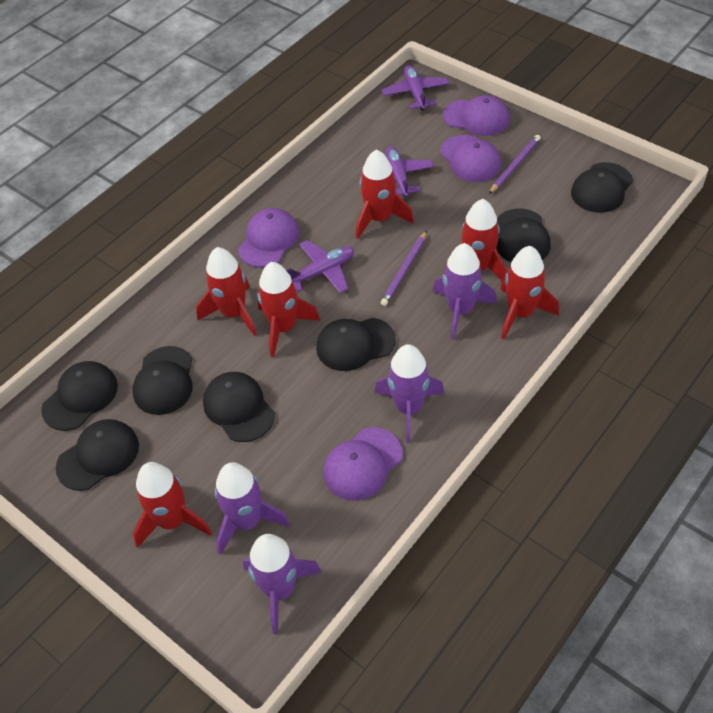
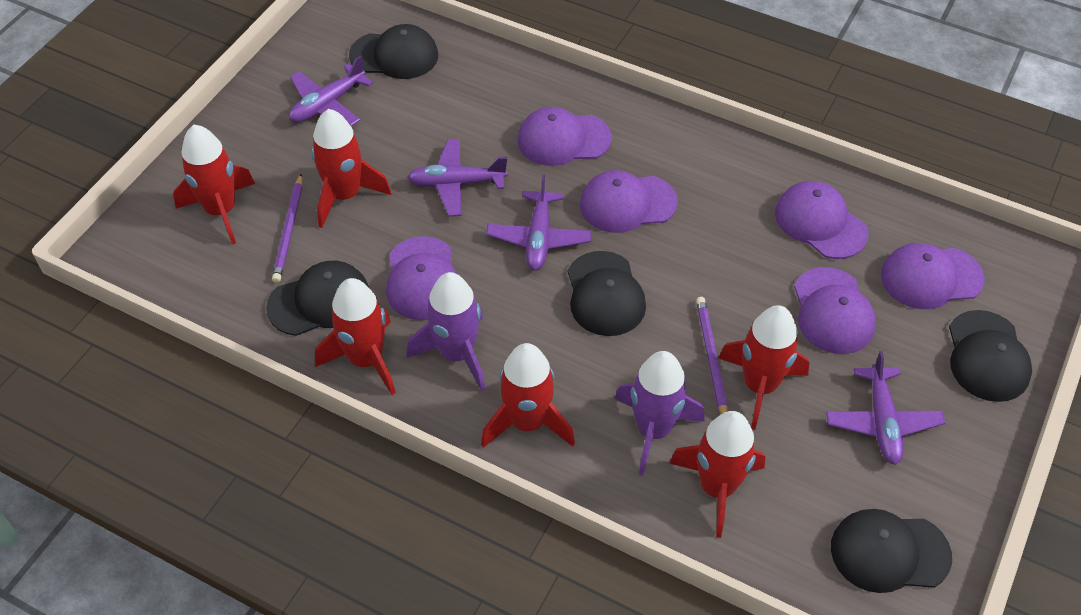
black cap: [41,361,118,431] [56,419,139,491] [132,346,193,415] [203,372,275,442] [316,318,396,371] [496,208,551,262] [571,162,633,213] = 7 -> [266,261,369,336] [349,24,438,79] [568,251,646,336] [831,509,952,593] [949,310,1032,402] = 5
purple cap: [238,208,299,267] [323,427,403,501] [440,135,501,182] [443,95,510,136] = 4 -> [386,236,458,320] [518,107,612,166] [580,170,678,233] [775,181,869,259] [794,267,876,354] [881,243,985,309] = 6
purple plane: [285,240,354,293] [361,146,434,197] [381,65,449,111] = 3 -> [289,55,373,126] [407,139,508,216] [486,174,592,271] [826,351,945,465] = 4
purple rocket: [215,462,290,555] [243,534,322,634] [375,344,445,443] [433,243,497,340] = 4 -> [407,272,485,391] [615,351,705,476] = 2

